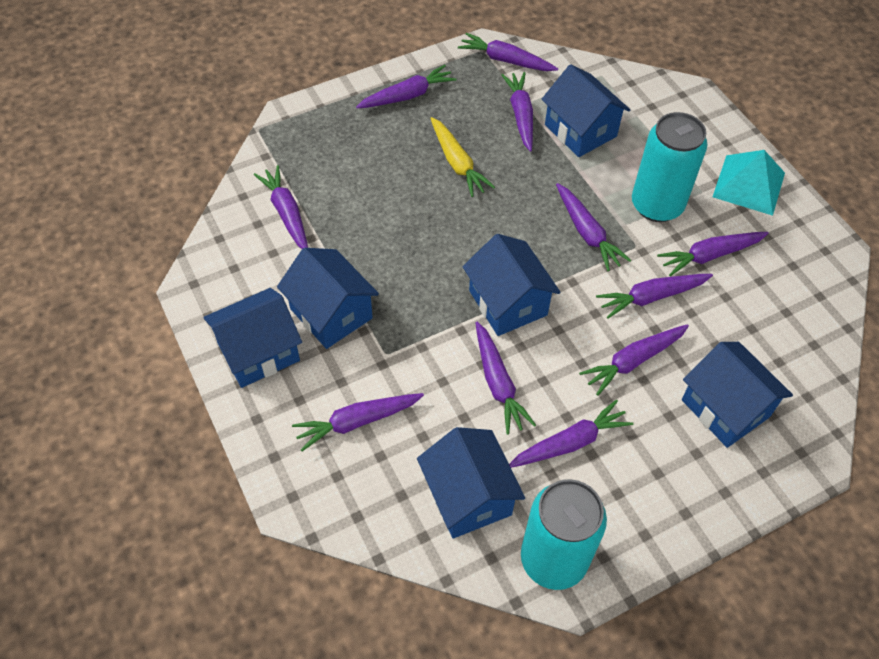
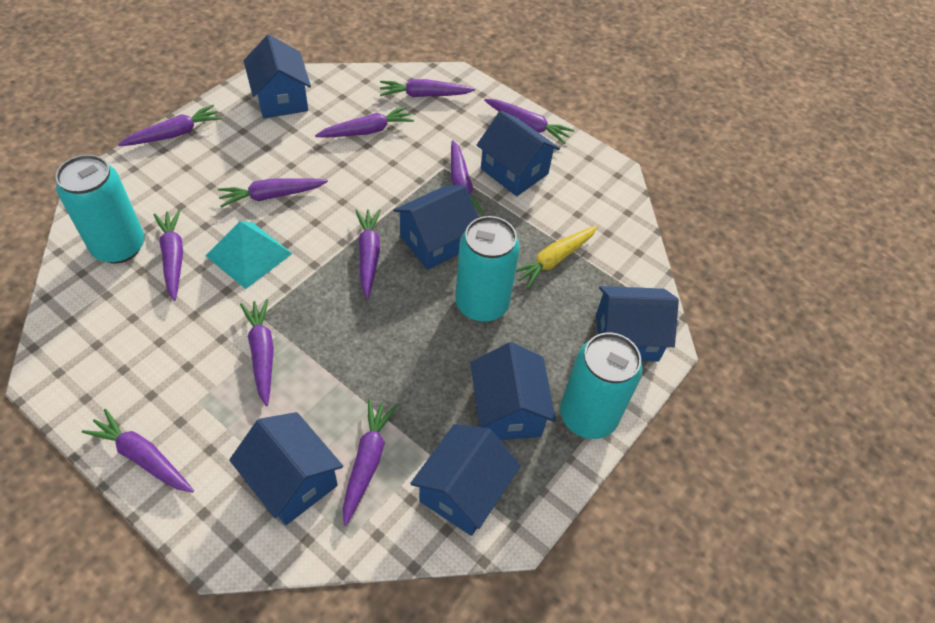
blue house: [203,288,302,388] [277,248,379,349] [417,427,525,539] [463,234,561,336] [542,64,630,157] [682,342,793,448] = 6 -> [229,412,343,525] [244,35,311,119] [393,185,479,270] [410,424,521,536] [470,342,556,440] [477,111,560,196] [596,286,679,362] = 7
turquoise can: [521,479,607,590] [632,112,708,222] = 2 -> [56,155,144,263] [455,216,520,322] [560,333,642,439] = 3

